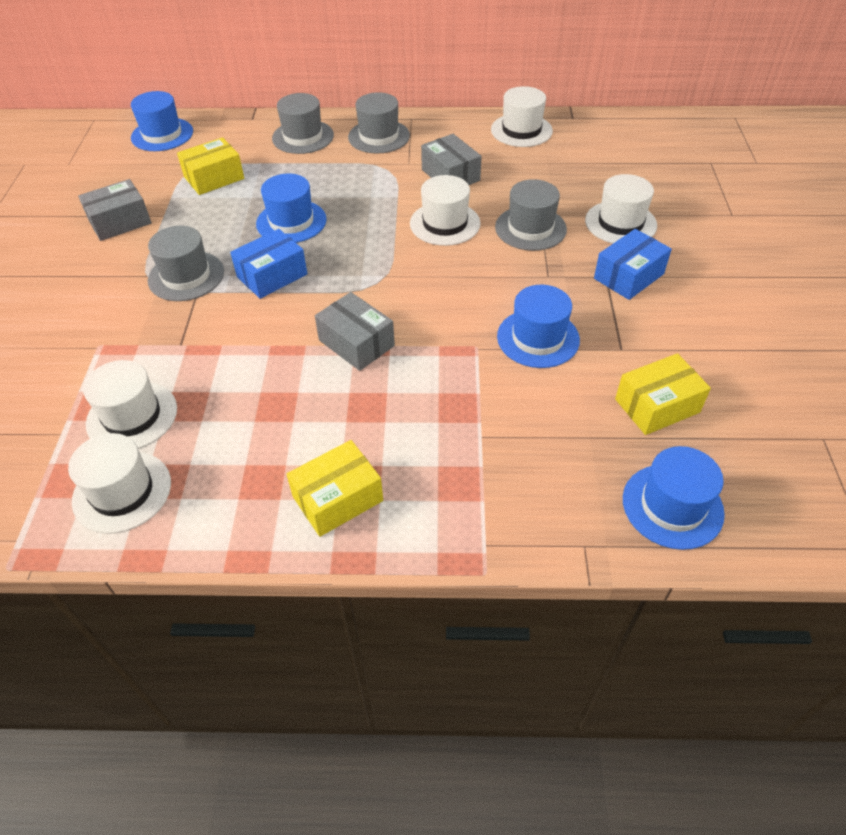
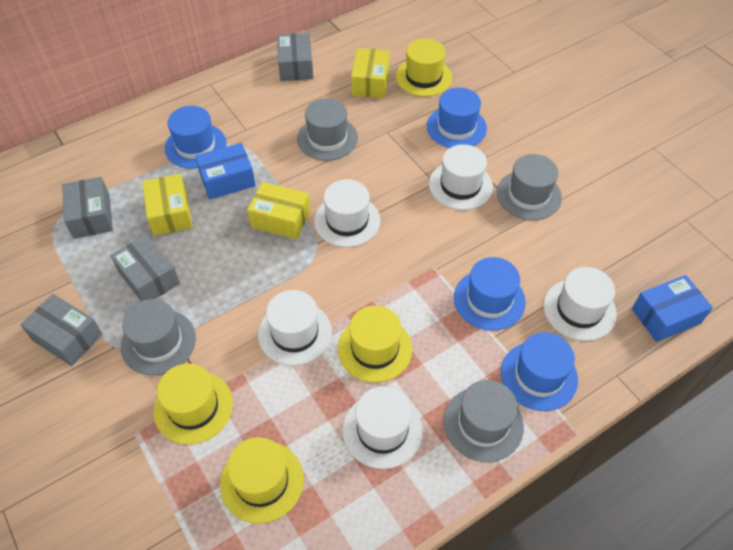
grey box: [78,179,152,241] [315,292,395,371] [421,134,482,185] = 3 -> [21,294,102,366] [62,177,113,239] [110,234,180,301] [277,33,313,81] = 4
yellow hat: none = 0 -> [154,364,233,445] [220,437,304,524] [338,306,412,382] [395,39,452,97] = 4

